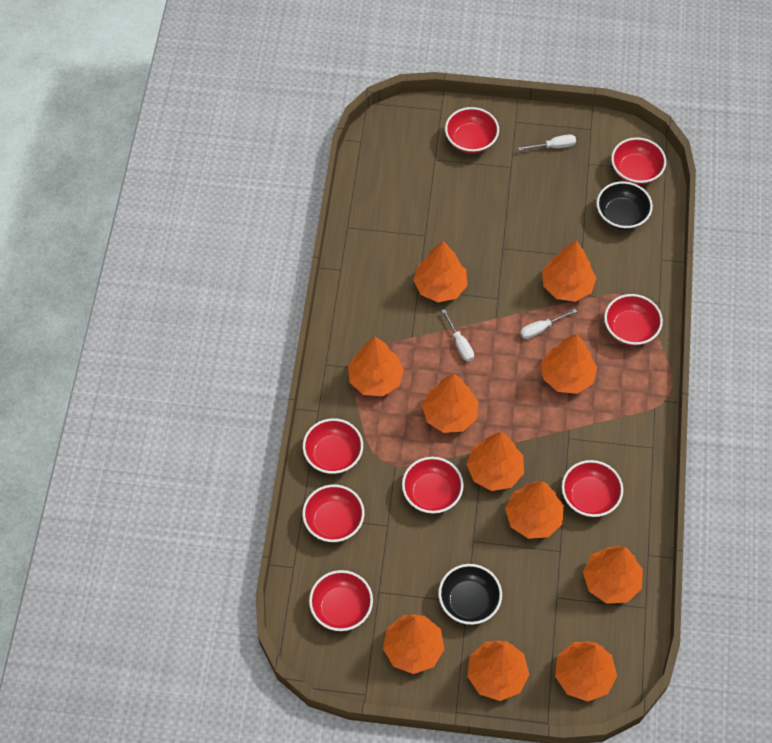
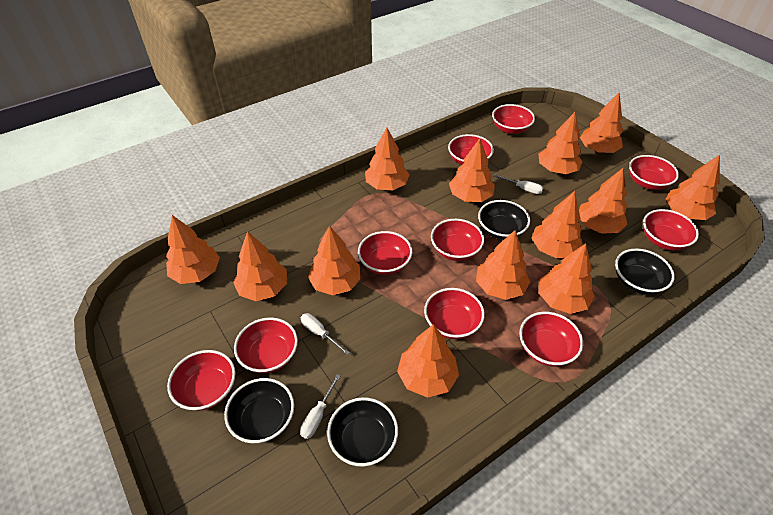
black bowl: [438,564,502,625] [597,181,653,230] = 2 -> [224,378,294,443] [327,397,398,467] [478,200,530,240] [615,249,675,295] = 4
orange tree: [348,337,404,397] [383,614,444,674] [413,241,468,302] [422,374,479,433] [466,432,524,491] [467,640,529,701] [505,481,564,539] [541,334,597,394] [542,240,596,302] [555,641,617,702] [583,546,643,604] = 11 -> [166,215,220,284] [233,231,287,301] [308,225,361,295] [365,128,410,190] [397,324,459,398] [449,138,495,202] [476,230,530,300] [532,191,583,258] [538,112,583,174] [539,243,595,314] [579,168,627,234] [580,93,623,153] [666,155,720,220] = 13
red bowl: [302,484,365,542] [303,418,363,474] [309,570,373,631] [402,457,464,514] [445,107,499,154] [562,460,623,517] [604,294,663,346] [611,137,666,185] = 8 -> [167,350,235,411] [234,318,298,373] [358,231,412,275] [424,288,485,339] [431,219,484,261] [448,134,494,165] [492,104,535,134] [519,312,583,366] [629,155,679,190] [643,209,699,250] = 10

